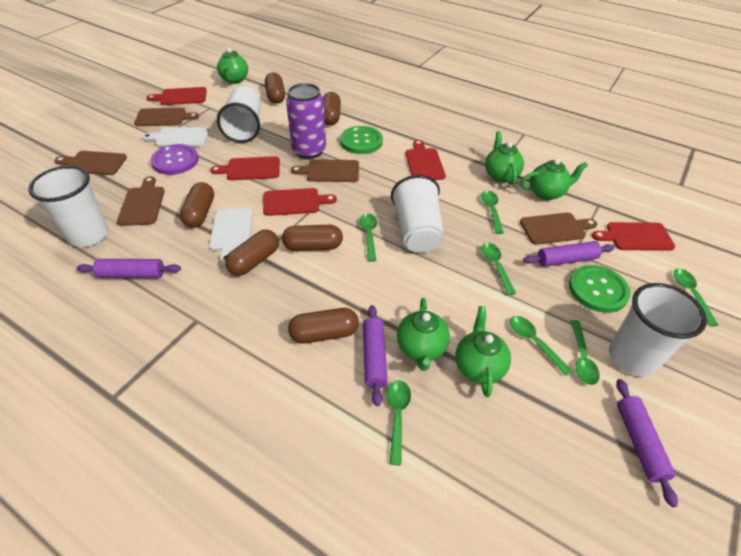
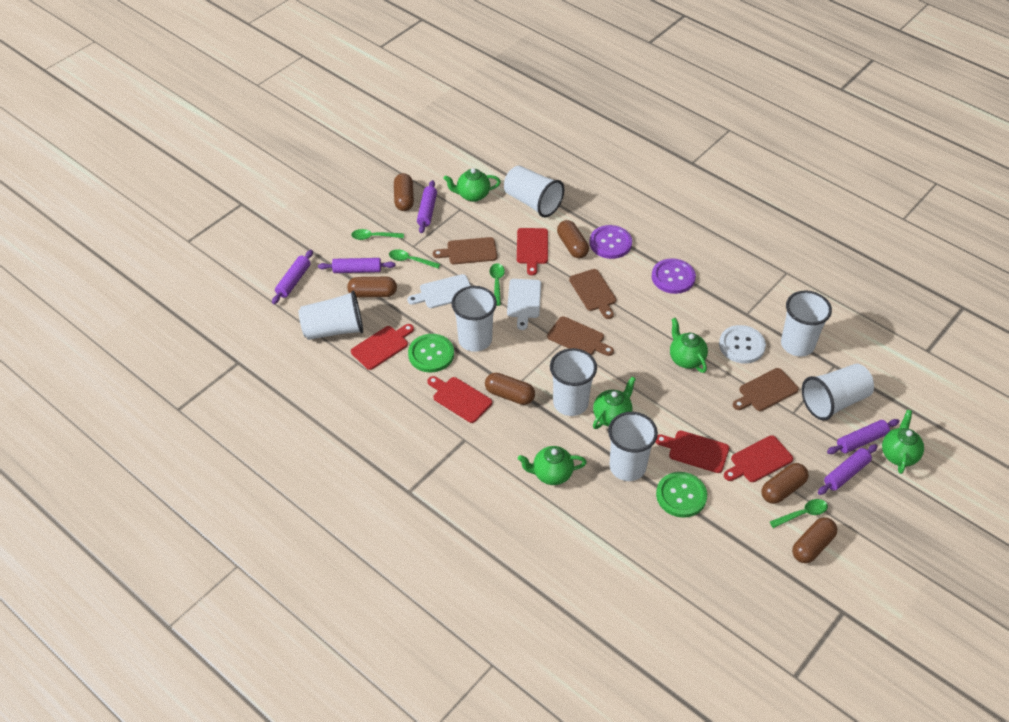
brown cutting board: [55,151,127,175] [117,176,165,226] [134,108,199,126] [291,159,359,182] [520,212,597,245] = 5 -> [433,237,497,264] [547,316,614,356] [569,269,616,319] [733,368,799,411] = 4
green spoon: [359,213,377,262] [387,380,411,465] [481,190,504,234] [481,243,516,295] [510,316,572,376] [570,320,600,385] [674,268,718,326] = 7 -> [351,229,404,240] [389,249,440,268] [490,263,505,306] [770,499,828,528] = 4
purple button: [151,144,199,175] = 1 -> [589,225,632,259] [652,258,696,294] = 2
purple can: [286,83,326,159] = 1 -> none = 0
purple rolling pin: [77,259,181,278] [363,305,388,406] [523,241,615,267] [616,379,678,507] = 4 -> [272,250,313,304] [318,258,395,273] [417,180,437,233] [818,444,878,495] [827,419,899,454] = 5
white button: none = 0 -> [719,325,766,363] = 1
white cup: [28,166,109,247] [217,86,261,143] [391,175,444,253] [609,283,707,377] = 4 -> [298,291,363,340] [451,286,497,352] [504,165,564,218] [550,348,597,416] [608,412,658,481] [781,290,832,357] [802,364,874,420] = 7

